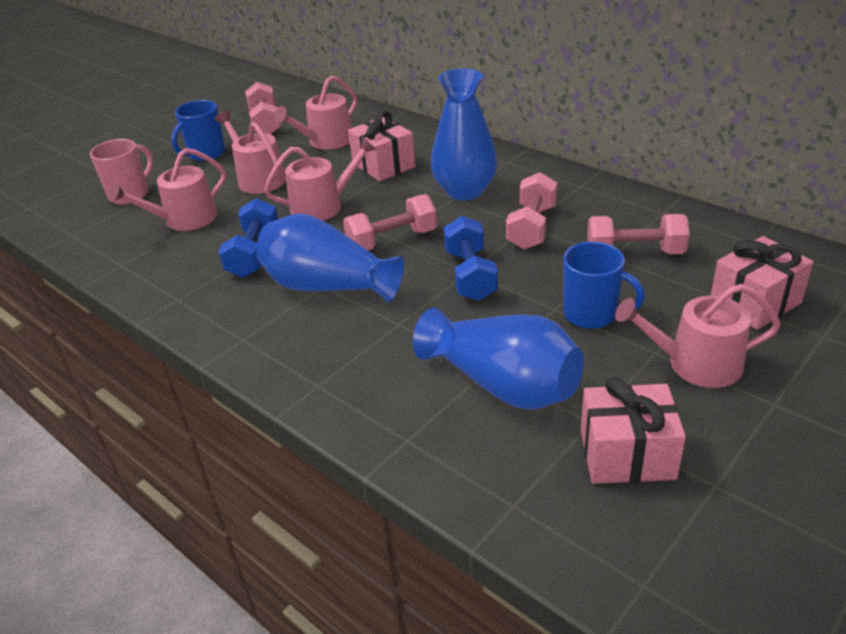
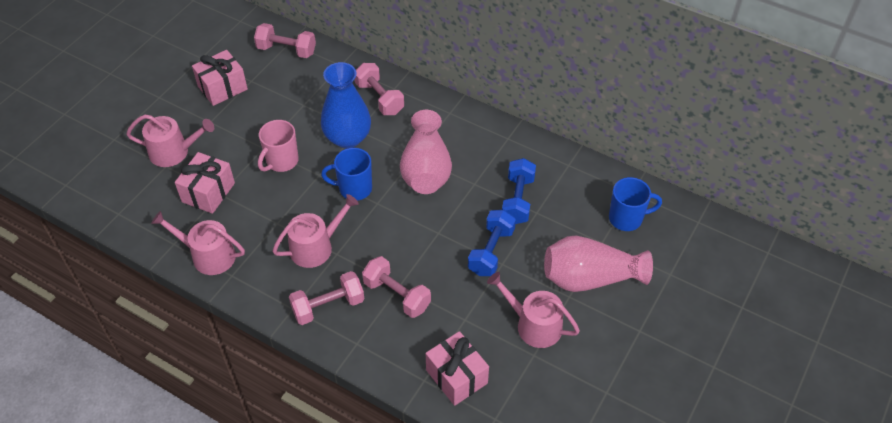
blue vase: [256,214,404,303] [413,308,584,410] [431,68,498,201] = 3 -> [321,62,371,148] = 1
pink vase: none = 0 -> [400,110,452,194] [544,236,653,292] = 2
pink watering can: [109,148,226,231] [215,110,286,194] [264,137,377,221] [274,76,357,150] [615,284,781,388] = 5 -> [126,114,214,167] [151,211,245,275] [272,194,359,268] [487,272,580,348] = 4

